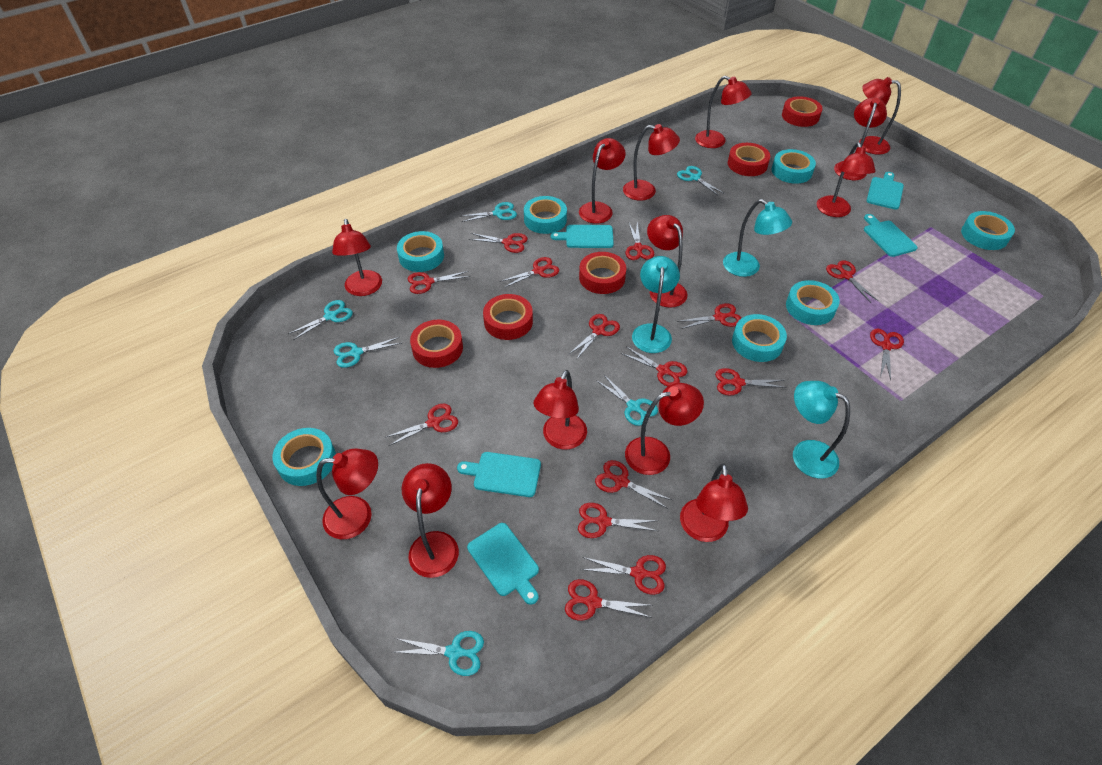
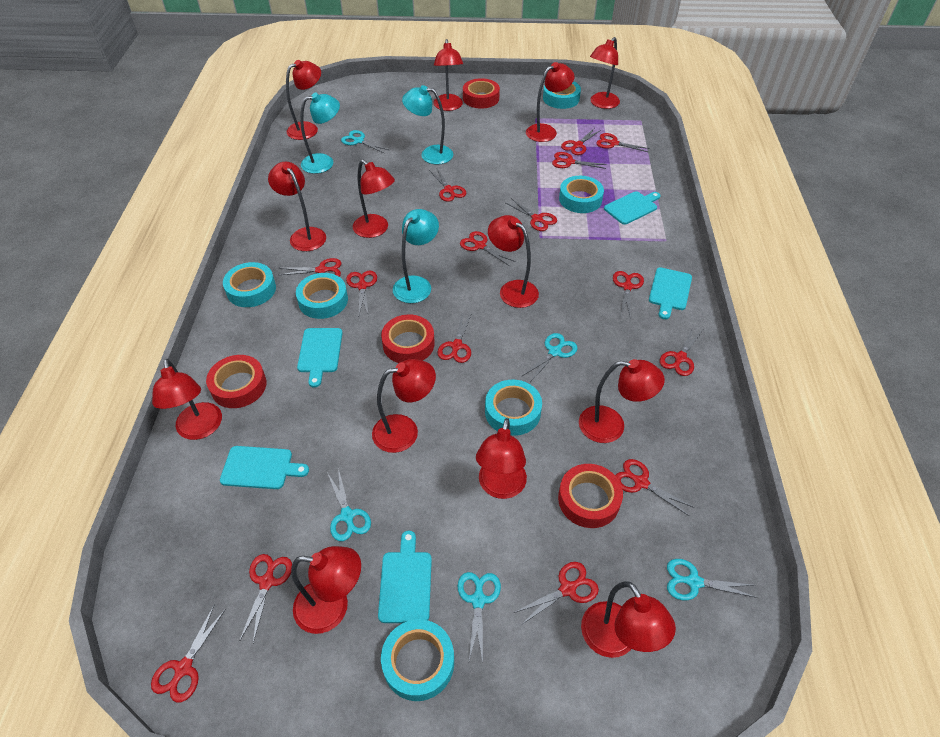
red tape: [410,320,463,368] [483,294,533,340] [579,252,626,294] [728,143,770,176] [782,96,823,127] = 5 -> [206,355,267,408] [381,314,435,363] [463,78,500,109] [558,464,623,528] = 4
turquoise scissors: [288,300,353,340] [334,337,402,368] [392,631,484,676] [462,202,517,222] [596,375,658,426] [677,166,725,196] = 6 -> [327,468,371,541] [341,130,389,154] [458,572,501,663] [522,333,578,382] [667,559,758,600] = 5
turquoise tape: [272,428,336,486] [397,231,444,272] [524,196,567,234] [732,314,787,362] [772,149,816,184] [786,280,840,325] [961,211,1015,250] = 7 -> [223,262,276,307] [296,273,348,319] [381,619,454,701] [485,380,542,436] [543,81,581,109] [559,176,604,213] = 6

